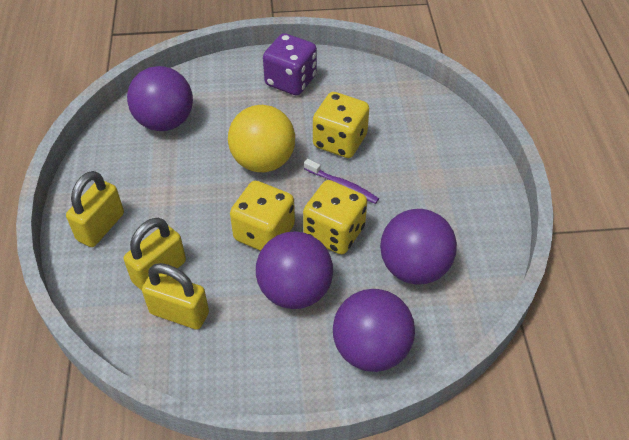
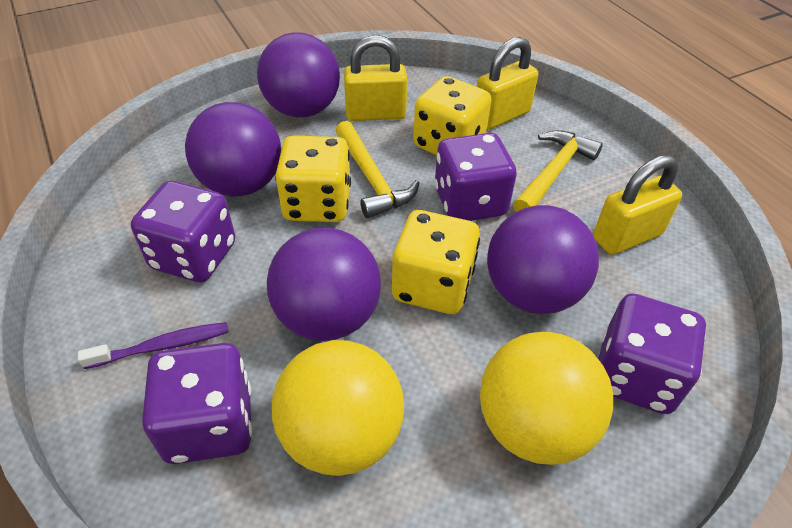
purple dice: [263,33,317,96] = 1 -> [131,181,235,282] [142,343,252,464] [434,133,517,221] [598,293,706,414] = 4
yellow ball: [228,105,295,172] = 1 -> [272,340,404,476] [480,332,613,465] = 2
yellow hammer: none = 0 -> [336,121,419,218] [513,130,603,212] = 2

